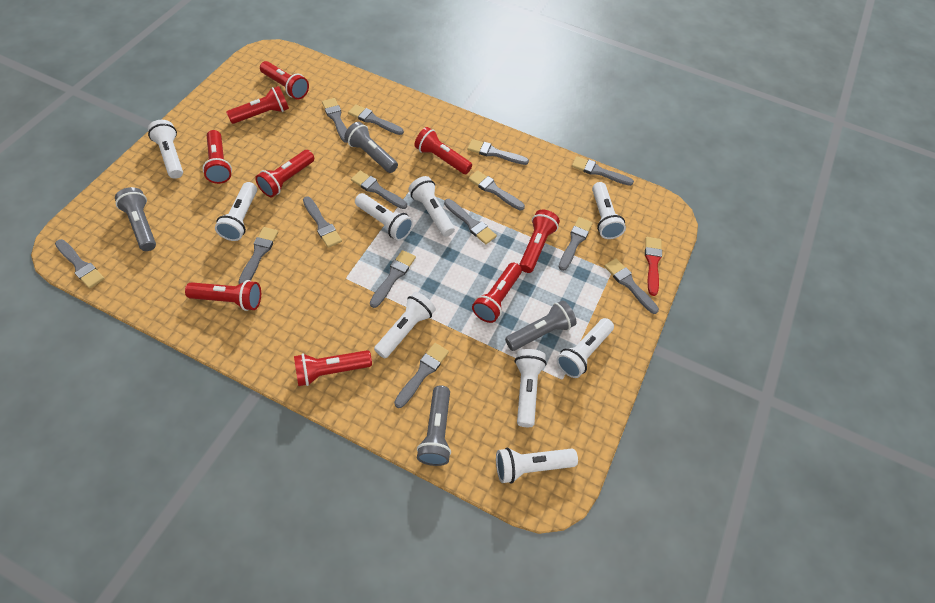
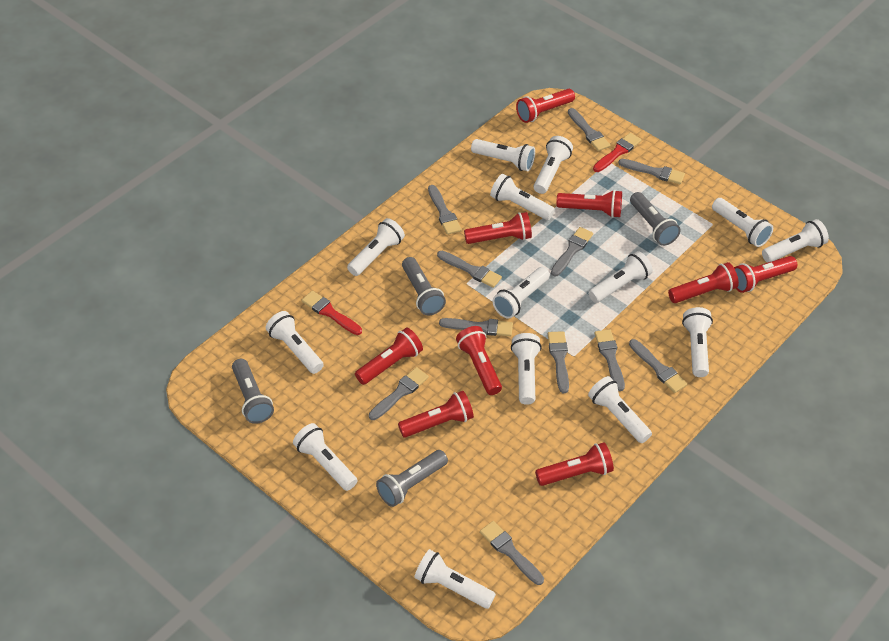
grey brush: [55,239,105,289] [238,227,278,284] [303,196,342,248] [322,98,347,143] [348,104,404,135] [351,171,407,209] [370,250,416,308] [394,343,449,408] [444,199,497,244] [467,139,529,165] [469,170,525,211] [559,217,593,271] [572,156,634,186] [604,258,659,314] = 14 -> [369,367,429,420] [428,185,462,235] [437,251,502,288] [439,318,513,337] [480,521,544,585] [548,331,569,393] [551,227,593,277] [568,108,610,151] [594,329,625,391] [618,159,685,184] [629,339,687,393] = 11
red brush: [645,237,662,296] = 1 -> [302,291,362,335] [593,133,641,172] = 2
white flashlight: [148,120,183,179] [215,182,257,241] [355,193,413,241] [374,292,436,358] [408,176,455,237] [496,448,578,484] [515,349,547,427] [556,318,614,378] [592,182,626,239] = 9 -> [266,311,324,374] [293,423,357,491] [347,218,405,276] [414,549,496,609] [471,139,535,171] [490,174,555,220] [493,267,550,319] [511,333,541,405] [534,136,573,194] [588,251,653,303] [588,376,652,443] [682,307,713,377] [712,198,773,247] [762,219,829,263] = 14

